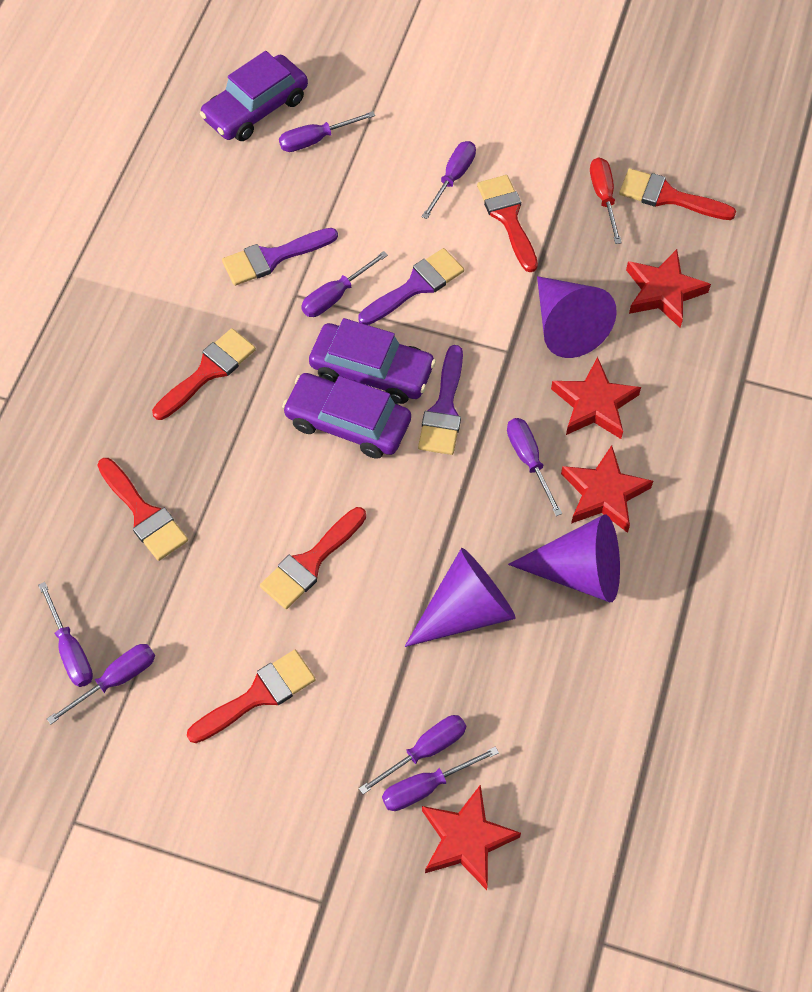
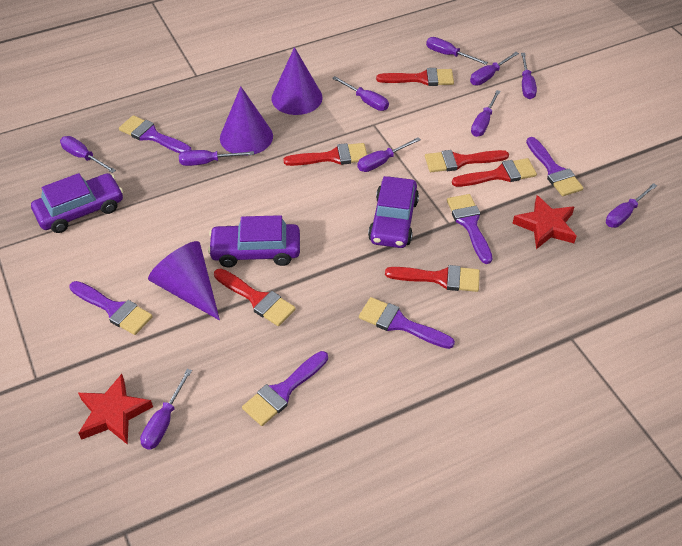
purple brush: [222,228,338,286] [359,248,464,325] [418,345,463,455] = 3 -> [69,281,153,335] [119,115,191,153] [242,351,328,426] [359,297,455,349] [447,194,493,264] [526,137,583,196] = 6
purple screwdriver: [38,582,93,687] [47,644,155,724] [279,111,375,152] [301,251,388,317] [359,715,466,794] [382,747,499,811] [422,141,476,219] [507,418,562,516] = 8 -> [60,136,116,173] [140,369,192,450] [179,150,254,166] [332,76,389,111] [357,137,421,172] [426,37,488,65] [470,52,519,85] [471,90,501,137] [521,53,537,99] [606,183,657,228] = 10
red screwdriver: [590,157,622,244] = 1 -> none = 0
red star: [422,784,521,890] [551,357,641,439] [561,445,653,533] [626,249,711,328] = 4 -> [78,374,153,445] [512,195,576,249] = 2

